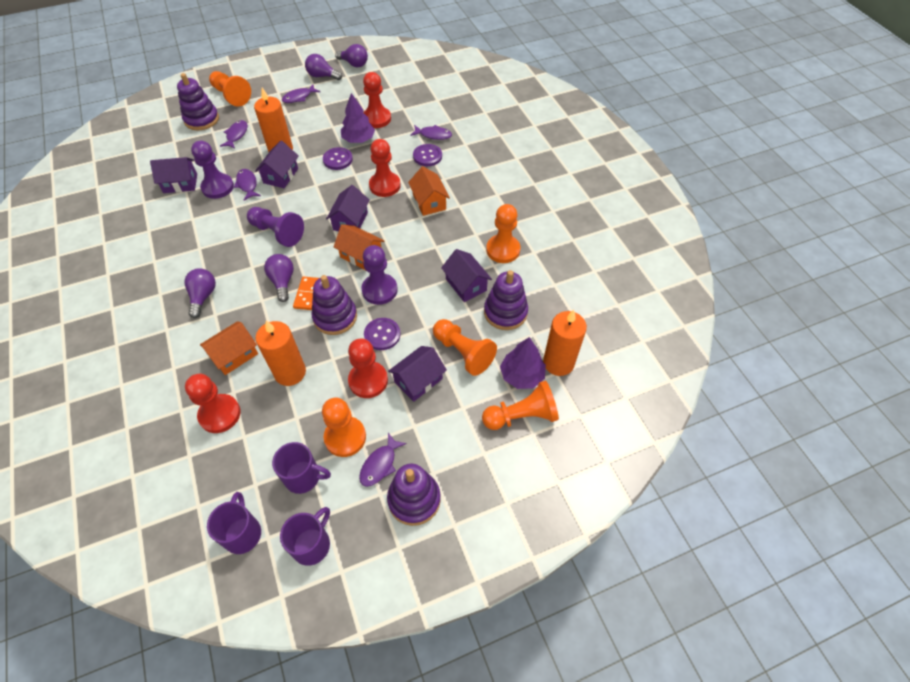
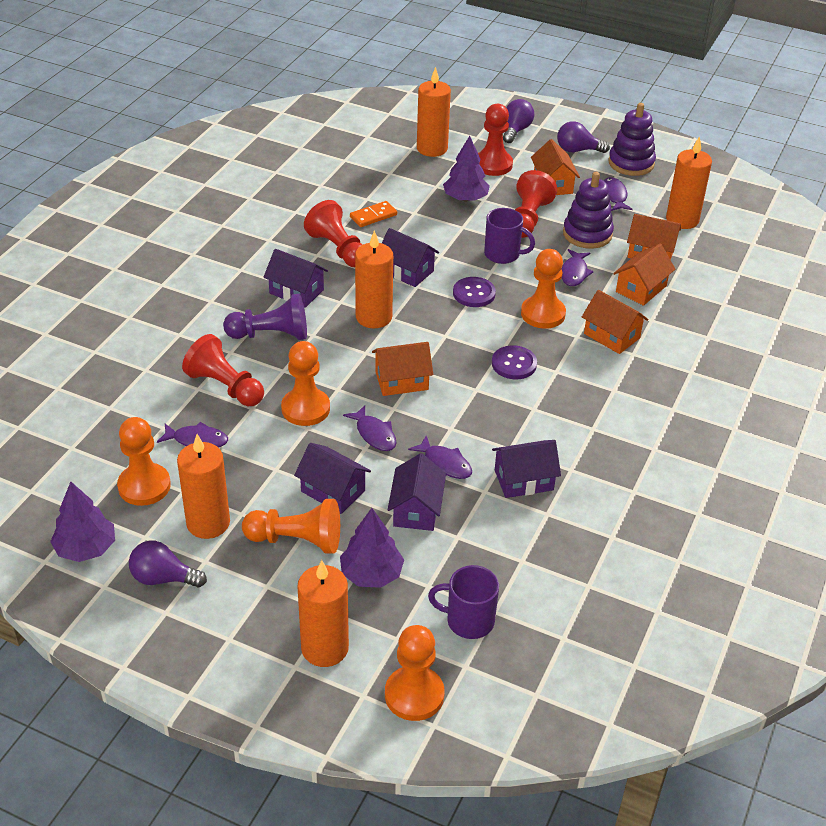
orange candle: [254,88,293,152] [255,320,306,386] [543,310,587,376] = 3 -> [177,434,230,539] [298,560,349,667] [355,230,393,328] [417,67,451,157] [666,136,712,229] = 5
orange house: [200,321,258,375] [334,224,384,270] [408,167,450,216] = 3 -> [372,342,433,396] [531,139,580,195] [582,290,649,354] [613,244,675,306] [627,214,681,260] = 5
purple button: [323,147,353,170] [364,318,401,350] [413,144,442,166] = 3 -> [453,277,496,307] [492,345,537,379] = 2
purple light bulb: [184,268,216,318] [264,254,294,302] [305,54,342,80] [335,44,368,67] = 4 -> [129,541,207,587] [503,99,534,143] [557,121,610,153] = 3
purple mug: [207,492,261,554] [272,442,331,494] [280,507,330,566] = 3 -> [428,565,499,639] [484,208,535,264] = 2
purple pawn: [191,141,234,199] [247,207,304,247] [361,245,398,305] = 3 -> [223,294,307,340] = 1
purple stacking toy: [177,73,219,130] [311,275,357,335] [387,464,441,526] [484,270,528,330] = 4 -> [563,172,614,249] [608,103,656,176] = 2
purple tree: [341,93,375,143] [500,337,546,389] = 2 -> [50,481,115,562] [340,508,404,588] [443,136,490,201] = 3

